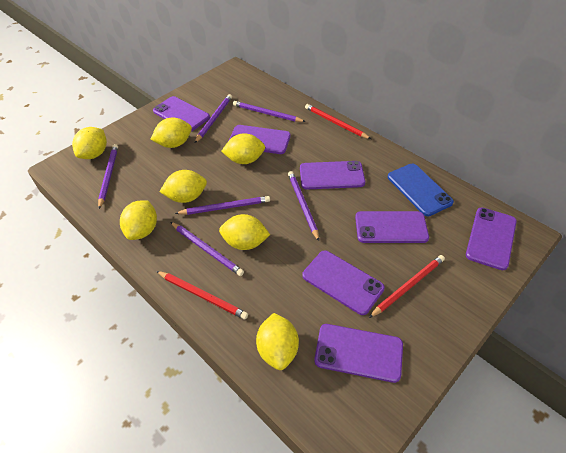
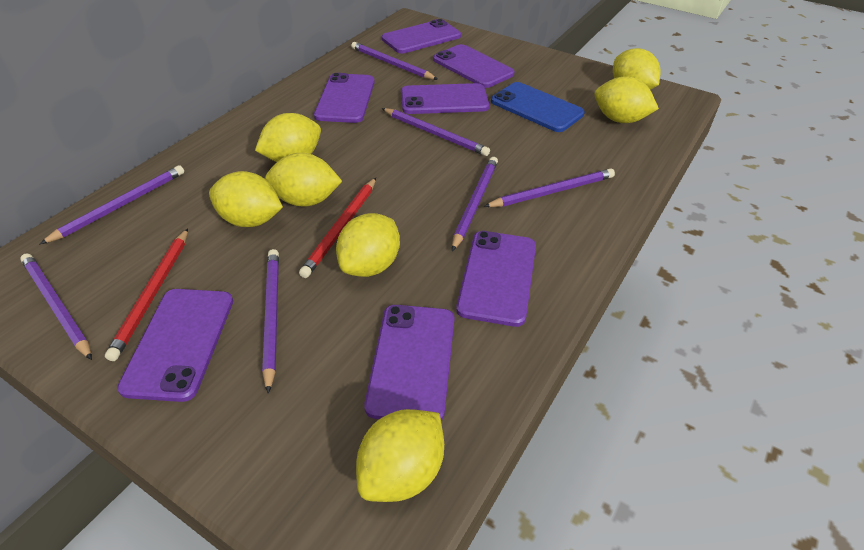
purple pencil: [98,144,118,209] [170,222,244,276] [175,196,270,215] [195,94,232,143] [233,101,306,122] [288,171,319,241] = 6 -> [20,253,92,360] [40,165,184,244] [262,249,279,394] [351,42,438,80] [382,108,490,156] [452,157,498,251] [484,168,615,207] = 7
red pencil: [156,271,248,320] [305,104,371,139] [369,255,445,318] = 3 -> [105,228,188,361] [299,178,376,278] = 2

